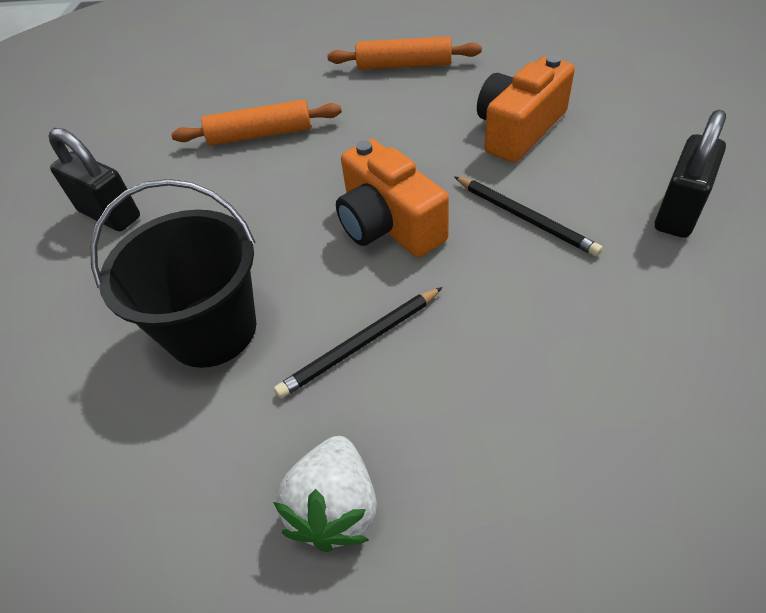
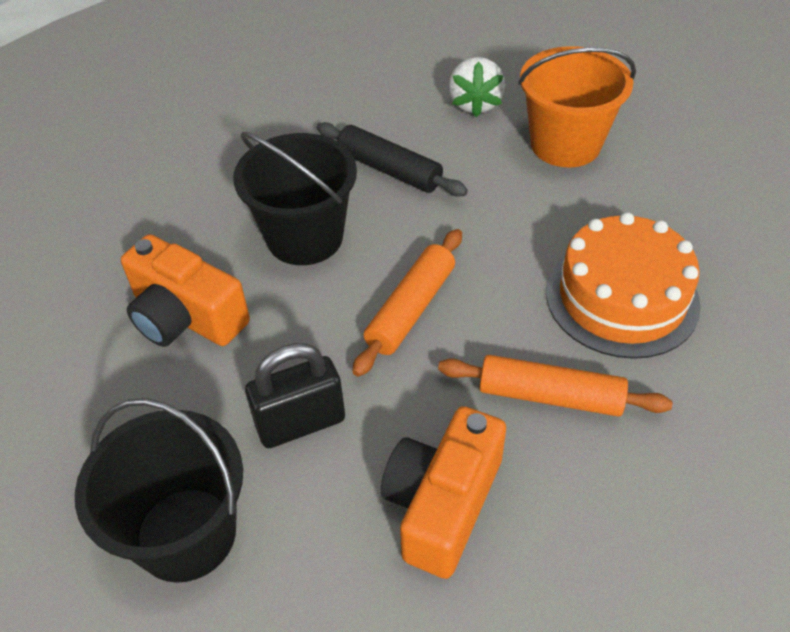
black bucket: [90,179,257,368] = 1 -> [75,398,243,583] [233,132,357,265] = 2
black padlock: [49,128,140,231] [655,110,726,238] = 2 -> [245,343,345,448] = 1
black pencil: [274,287,443,398] [455,177,603,257] = 2 -> none = 0
black rolling pin: none = 0 -> [317,122,468,197] = 1
orange bucket: none = 0 -> [518,46,636,167] = 1
orange cake: none = 0 -> [546,212,701,359] = 1

